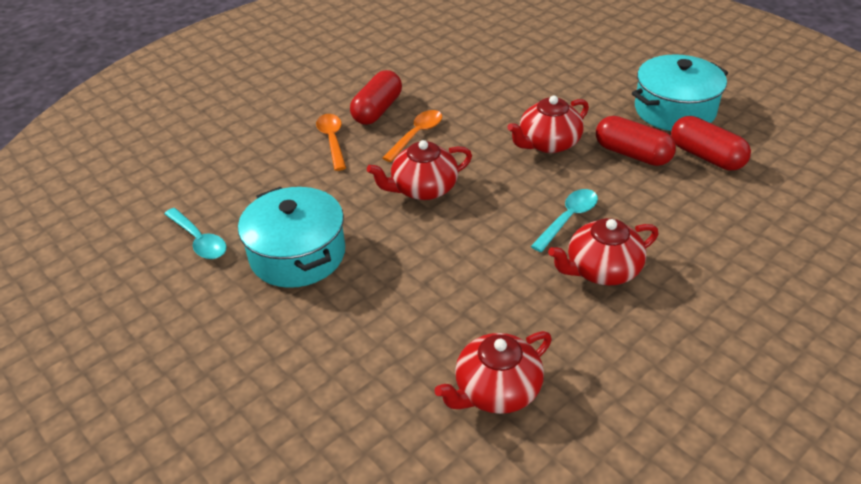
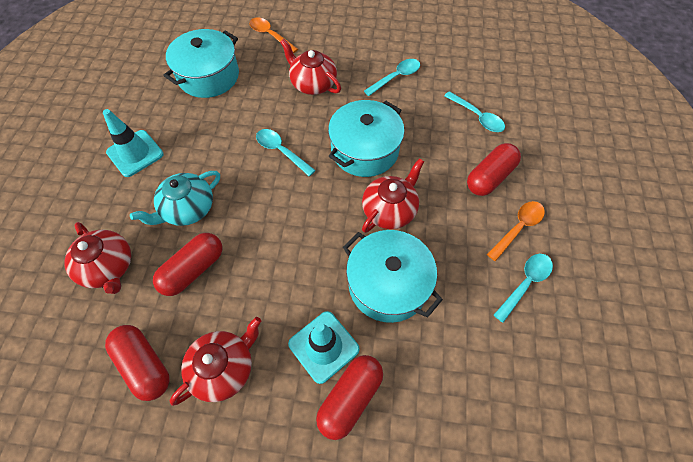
red capsule: [350,70,402,125] [596,116,676,166] [671,116,751,170] = 3 -> [105,325,170,401] [153,233,222,296] [316,355,383,440] [467,143,521,196] = 4
turquoise pot: [238,187,345,288] [632,54,728,131] = 2 -> [163,29,239,98] [328,100,405,177] [343,230,443,323] = 3
turquoise spoon: [164,208,227,259] [531,189,598,252] = 2 -> [256,129,316,176] [364,59,420,96] [444,91,505,132] [494,254,553,323] = 4
turquoise teapot: none = 0 -> [130,171,220,226] = 1
turquoise traffic cone: none = 0 -> [103,109,164,177] [288,311,360,384] = 2

